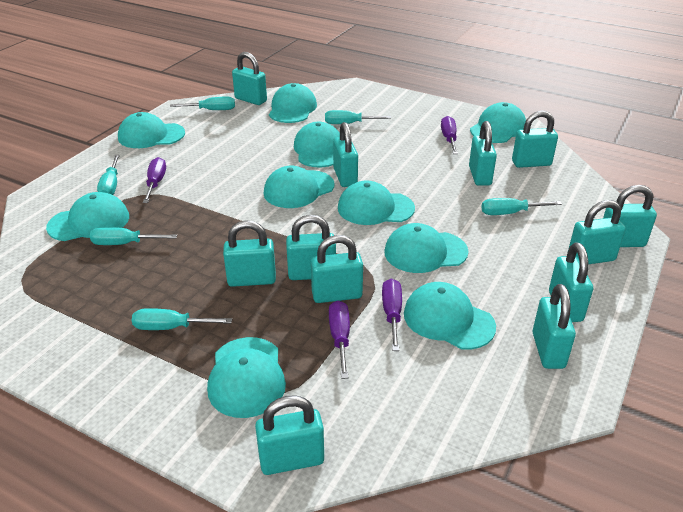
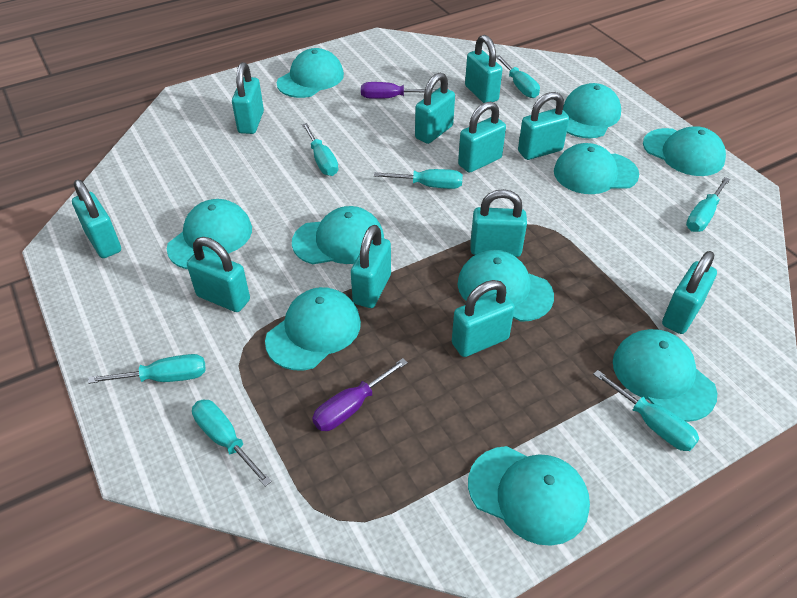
purple screwdriver: [143,157,166,203] [329,301,350,379] [382,278,402,351] [441,116,458,154] = 4 -> [312,358,408,431] [361,82,437,99] = 2
turquoise padlock: [223,220,276,287] [232,52,267,105] [255,395,324,475] [286,215,336,280] [311,235,363,303] [333,122,358,187] [469,121,497,186] [512,110,558,168] [532,284,576,369] [549,243,593,322] [568,200,626,264] [603,185,657,247] = 12 -> [72,180,121,258] [187,237,250,312] [232,62,264,134] [351,225,391,308] [415,72,455,144] [452,280,515,357] [458,101,506,173] [465,35,502,103] [471,189,527,257] [518,92,569,160] [662,251,717,334] = 11
turquoise screwdriver: [90,227,177,245] [97,154,120,195] [131,308,232,330] [170,97,235,110] [325,110,391,124] [481,198,562,215] = 6 -> [88,354,206,384] [192,400,272,487] [302,123,338,176] [374,169,463,189] [496,55,540,98] [593,370,699,451] [686,177,730,232] = 7

